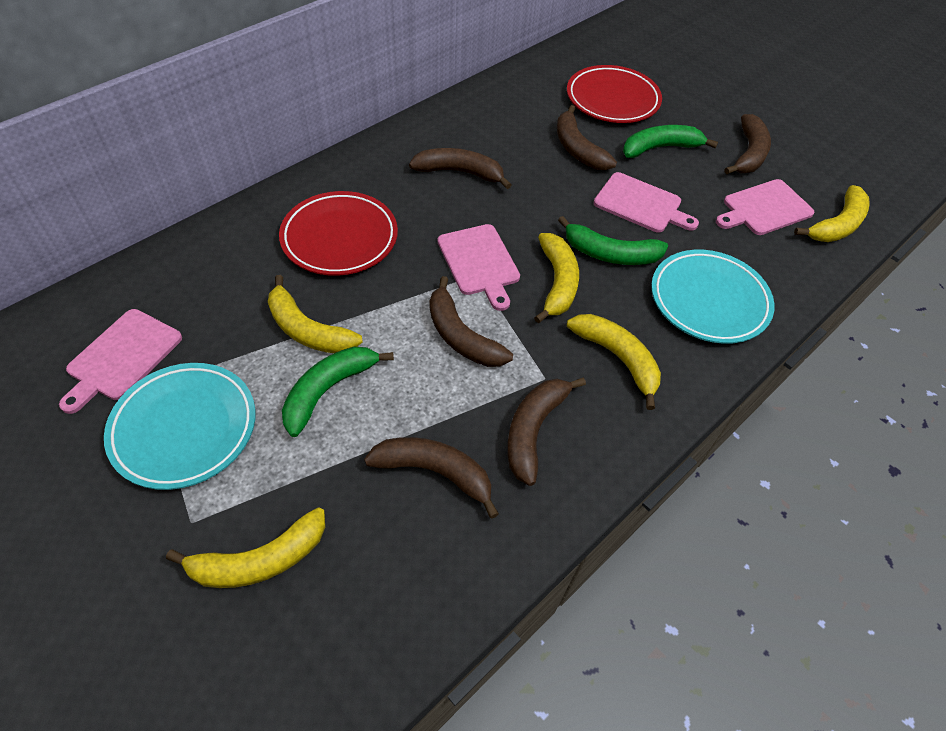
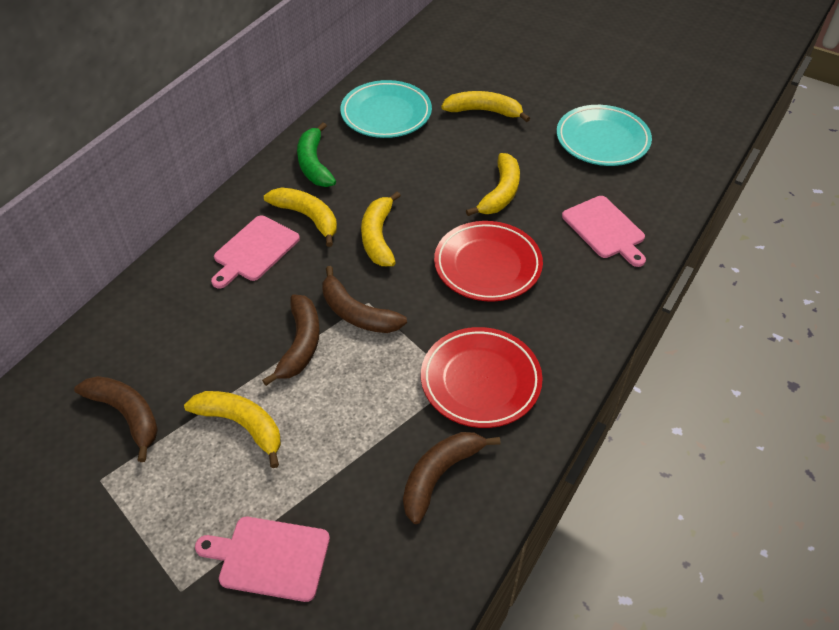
brown banana: [364,437,499,519] [409,148,511,189] [430,276,513,367] [507,377,586,486] [557,105,617,170] [725,114,771,174] = 6 -> [74,376,158,462] [262,294,320,386] [322,266,407,333] [403,432,500,524] = 4
green banana: [282,347,394,437] [558,216,668,265] [623,125,718,158] = 3 -> [297,122,336,187] = 1
pink cutting board: [59,309,182,414] [438,224,520,311] [594,172,699,233] [716,179,814,235] = 4 -> [195,517,330,602] [211,216,300,288] [562,196,646,267] = 3

